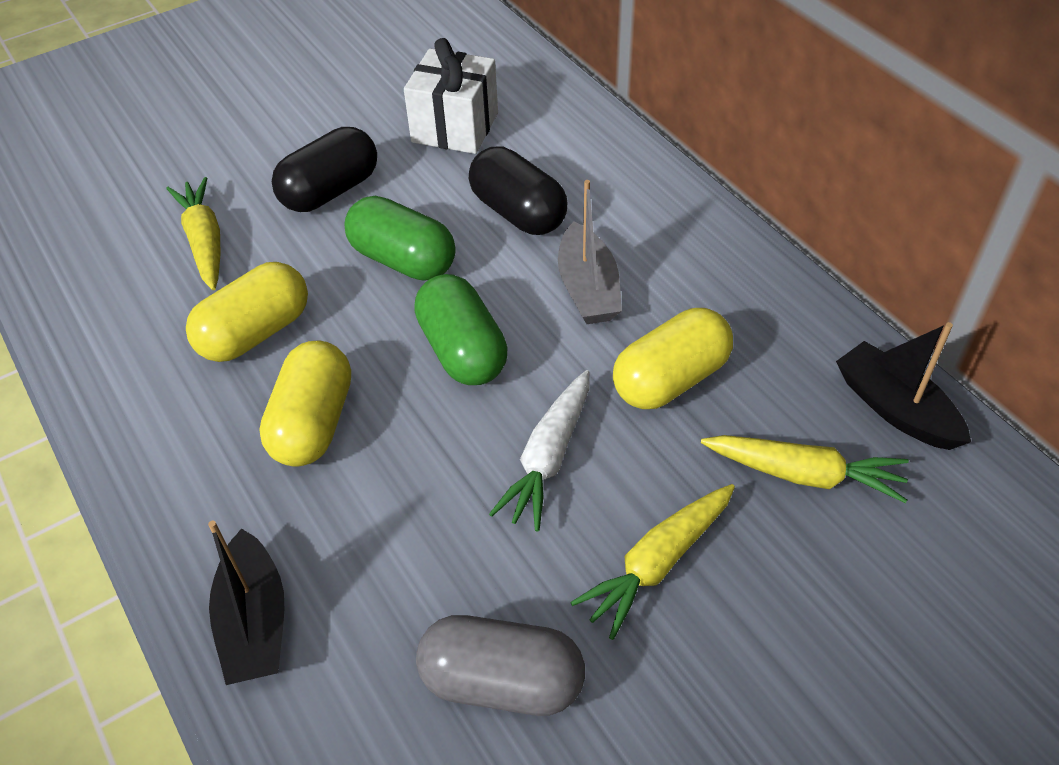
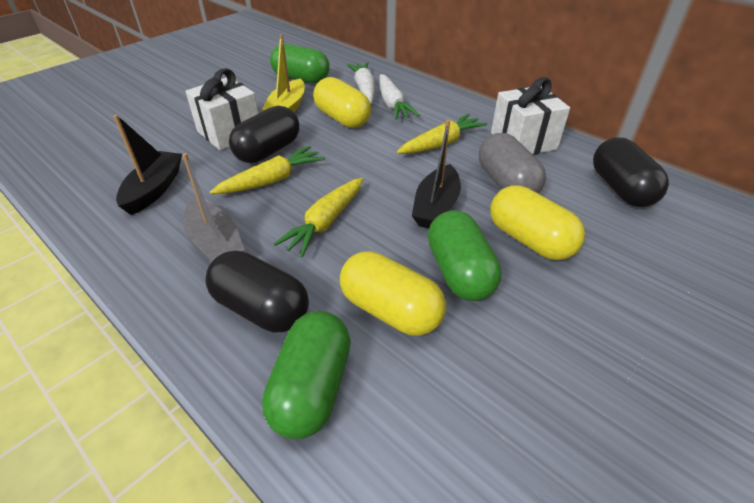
black capsule: [272,127,377,212] [469,147,567,235] = 2 -> [205,251,309,332] [229,106,299,163] [593,137,669,207] = 3
green capsule: [344,196,456,281] [414,274,508,385] = 2 -> [262,311,351,439] [270,44,330,83] [428,210,502,301] = 3
white carrot: [489,370,589,532] = 1 -> [347,62,375,104] [379,74,420,120] = 2
white gift: [404,38,498,154] = 1 -> [185,68,258,150] [491,77,570,155] = 2
yellow boat: none = 0 -> [262,34,305,112] = 1

